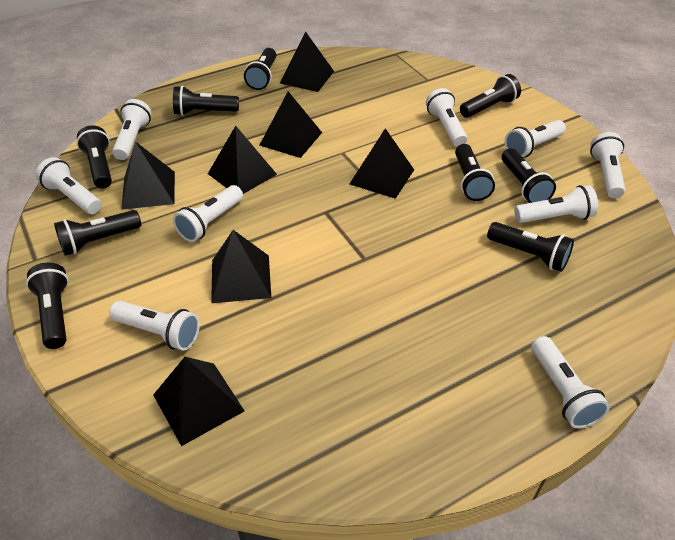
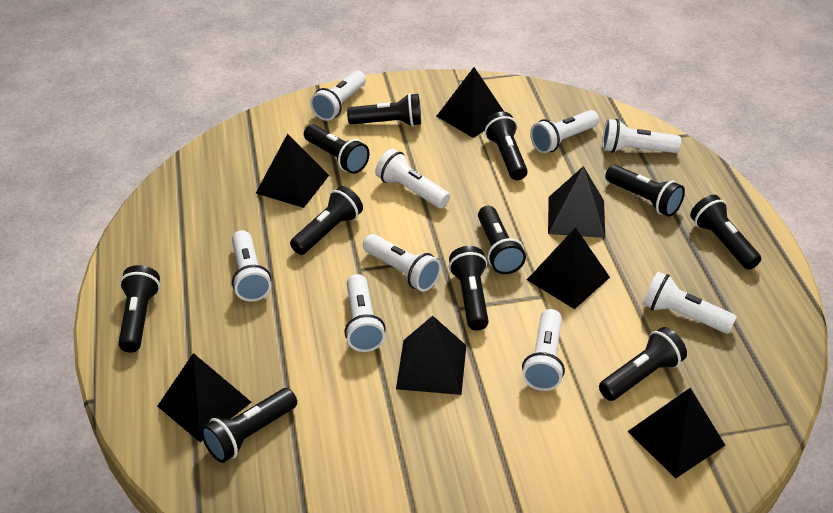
black flashlight: [26,263,69,349] [54,210,141,256] [77,125,112,189] [173,86,239,116] [244,48,276,90] [455,144,495,201] [460,74,521,118] [487,222,574,272] [502,148,556,203] = 9 -> [118,265,160,353] [201,388,297,463] [290,186,363,255] [304,124,370,174] [347,93,421,127] [449,246,489,331] [478,206,526,274] [484,112,528,180] [599,327,687,401] [605,165,685,217] [690,195,761,270] = 11

